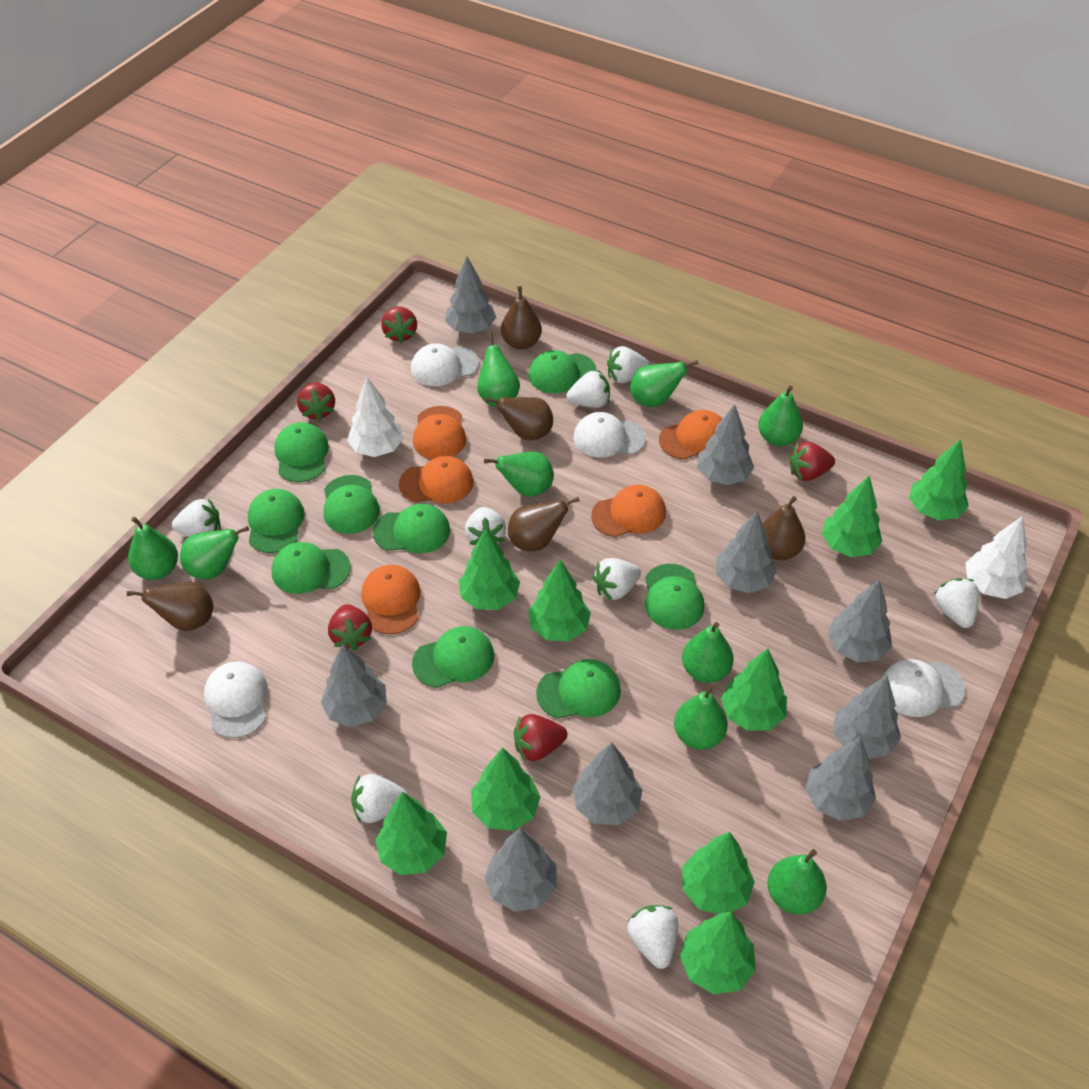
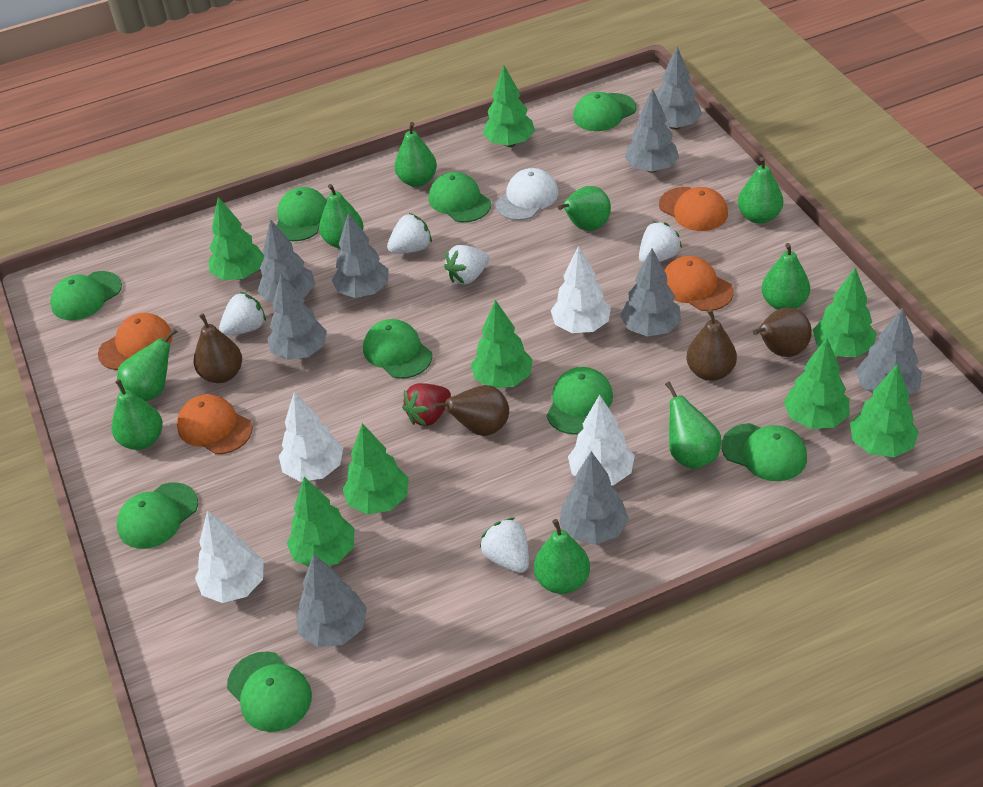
brown pear: [127,582,213,631] [485,397,553,440] [501,286,542,350] [508,497,580,551] [762,496,805,560] = 5 -> [194,313,242,383] [433,385,509,436] [686,309,737,381] [753,308,812,357] = 4
green tree: [375,792,447,875] [459,529,520,610] [471,747,541,831] [528,560,591,641] [680,912,756,995] [682,832,755,914] [721,648,787,731] [822,475,882,557] [909,439,969,520] = 9 -> [209,197,264,280] [287,477,354,567] [343,423,409,515] [471,300,533,388] [483,65,535,147] [783,338,849,429] [813,268,877,357] [850,364,919,457] = 8
orange cap: [361,565,421,634] [399,456,474,503] [413,406,466,459] [591,485,666,537] [659,410,722,460] = 5 -> [98,313,173,370] [177,394,252,454] [659,187,728,231] [664,256,734,311] = 4
red strawberry: [297,382,335,421] [328,604,372,651] [381,306,417,344] [514,714,567,761] [789,442,835,481] = 5 -> [402,383,451,426] = 1
white cap: [204,661,268,738] [411,343,479,386] [573,412,646,458] [881,659,965,717] = 4 -> [495,168,558,220] = 1
white strawberry: [172,498,221,537] [351,774,408,824] [465,507,506,545] [566,370,610,408] [593,558,641,601] [607,346,649,383] [628,905,678,969] [934,578,979,628] = 8 -> [219,292,266,336] [387,213,432,254] [444,245,489,285] [480,518,529,573] [639,221,682,264] = 5
white tree: [347,376,404,457] [965,516,1028,599] = 2 -> [195,511,264,603] [279,392,343,482] [551,246,611,333] [568,395,635,485] = 4

